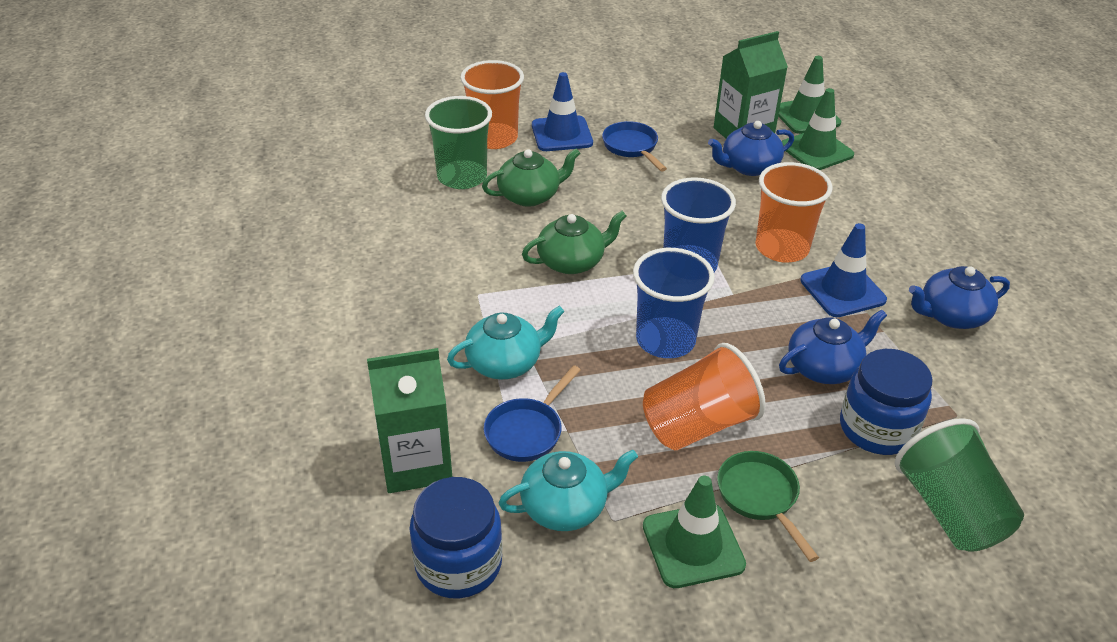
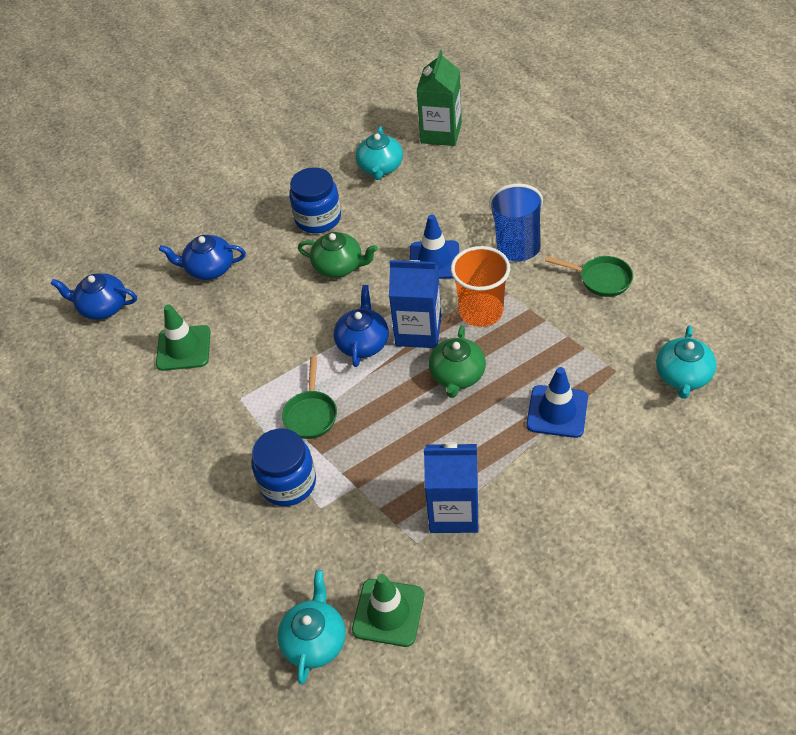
blue carton: none = 0 -> [389,260,441,348] [424,442,478,533] = 2
blue cup: [633,248,715,358] [661,177,736,272] = 2 -> [489,183,543,261] = 1
blue pan: [484,365,581,462] [602,121,667,172] = 2 -> none = 0
green carton: [367,348,452,493] [714,31,788,138] = 2 -> [416,50,462,146] = 1
green cup: [425,96,492,189] [894,418,1024,552] = 2 -> none = 0
green pan: [717,451,819,562] = 1 -> [282,356,337,439] [545,256,633,297] = 2
green traffic cone: [643,476,746,588] [778,56,841,134] [782,88,854,170] = 3 -> [156,304,211,371] [352,574,424,647] = 2
orange cup: [460,60,524,149] [643,343,766,450] [755,162,833,262] = 3 -> [451,246,510,327] = 1
turquoise teapot: [447,306,564,380] [499,449,638,531] = 2 -> [278,570,346,684] [356,126,403,180] [656,325,716,399] = 3

